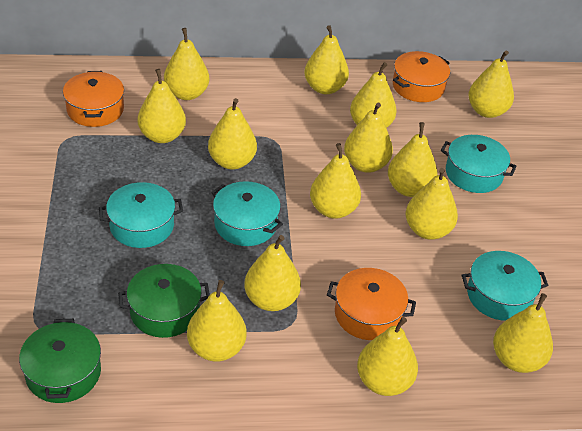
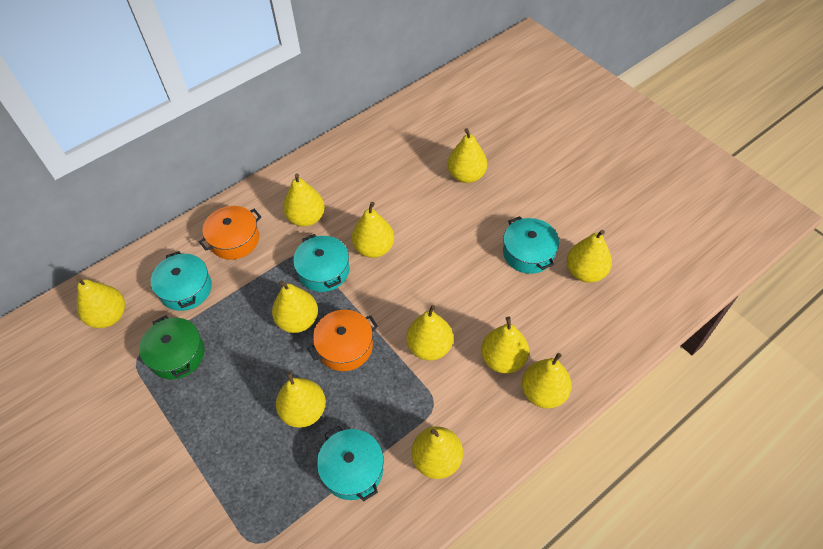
green pot: [19,319,101,403] [118,264,210,338] = 2 -> [139,316,205,379] = 1
orange pot: [63,71,124,127] [327,268,416,340] [393,51,450,102] = 3 -> [199,206,261,260] [308,310,378,371] = 2
yellow pear: [137,69,186,143] [164,28,209,100] [187,280,247,362] [208,98,257,169] [244,235,301,311] [304,25,349,94] [310,143,361,219] [344,103,393,173] [350,62,396,128] [357,317,418,396] [388,122,438,197] [406,168,458,240] [468,50,514,118] [493,293,553,373] = 14 -> [76,277,125,328] [272,280,318,333] [276,371,326,428] [283,173,325,227] [352,202,394,258] [406,305,453,361] [412,426,463,479] [448,128,487,183] [481,317,529,374] [522,353,572,408] [567,230,612,283] = 11

